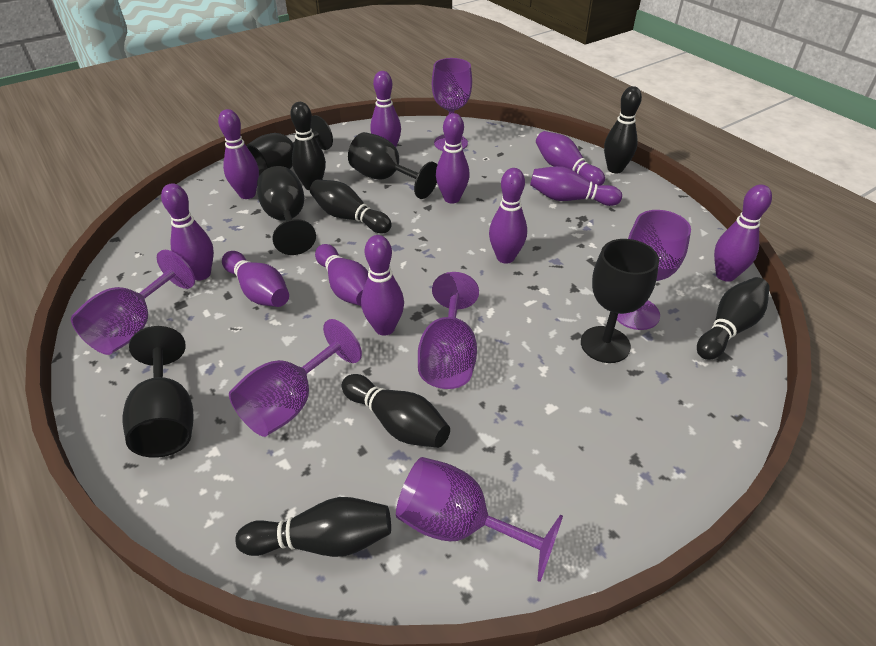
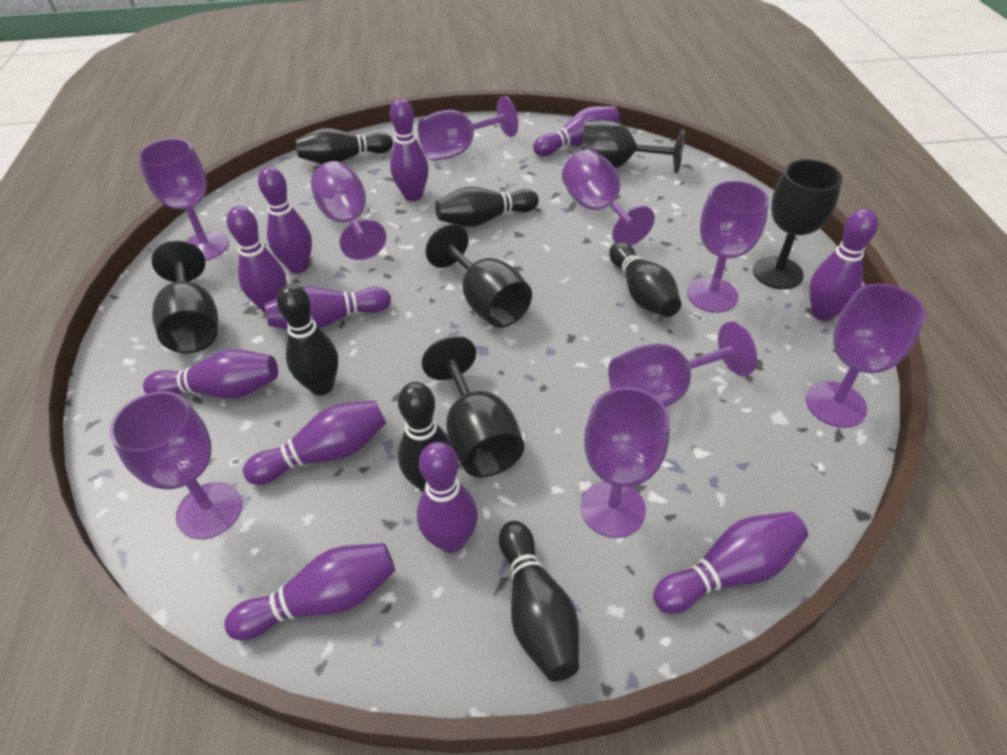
purple goblet: [71,250,195,355] [229,319,362,437] [396,457,563,582] [418,272,479,389] [432,58,472,151] [617,210,691,330] = 6 -> [109,391,242,539] [138,138,229,261] [311,161,386,260] [418,96,518,161] [562,149,655,246] [581,387,670,538] [608,321,757,407] [687,180,769,313] [806,284,926,428] = 9

